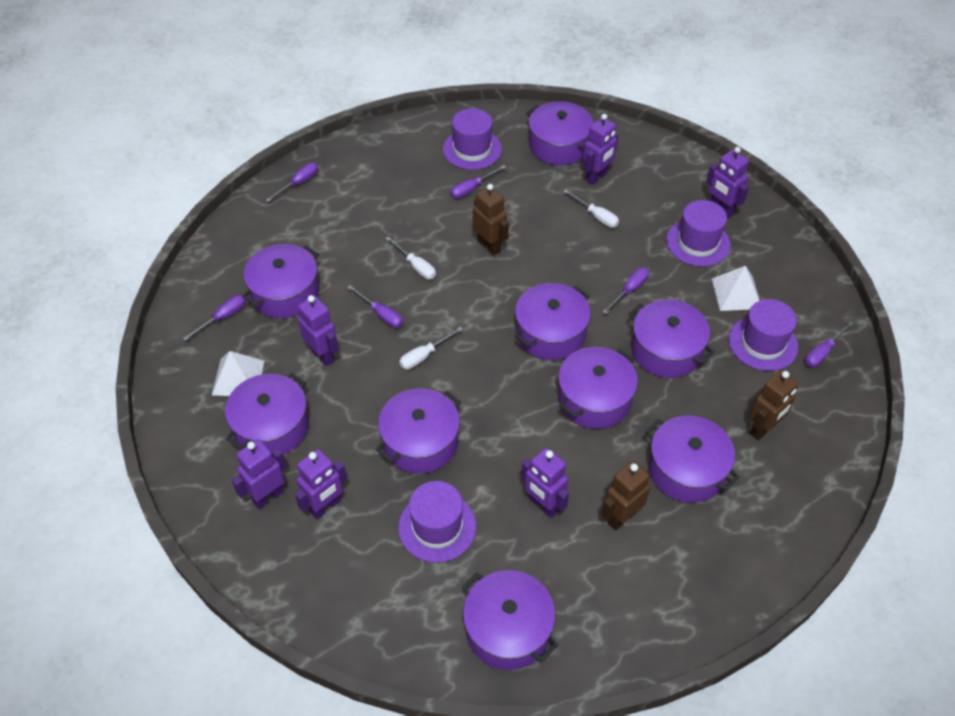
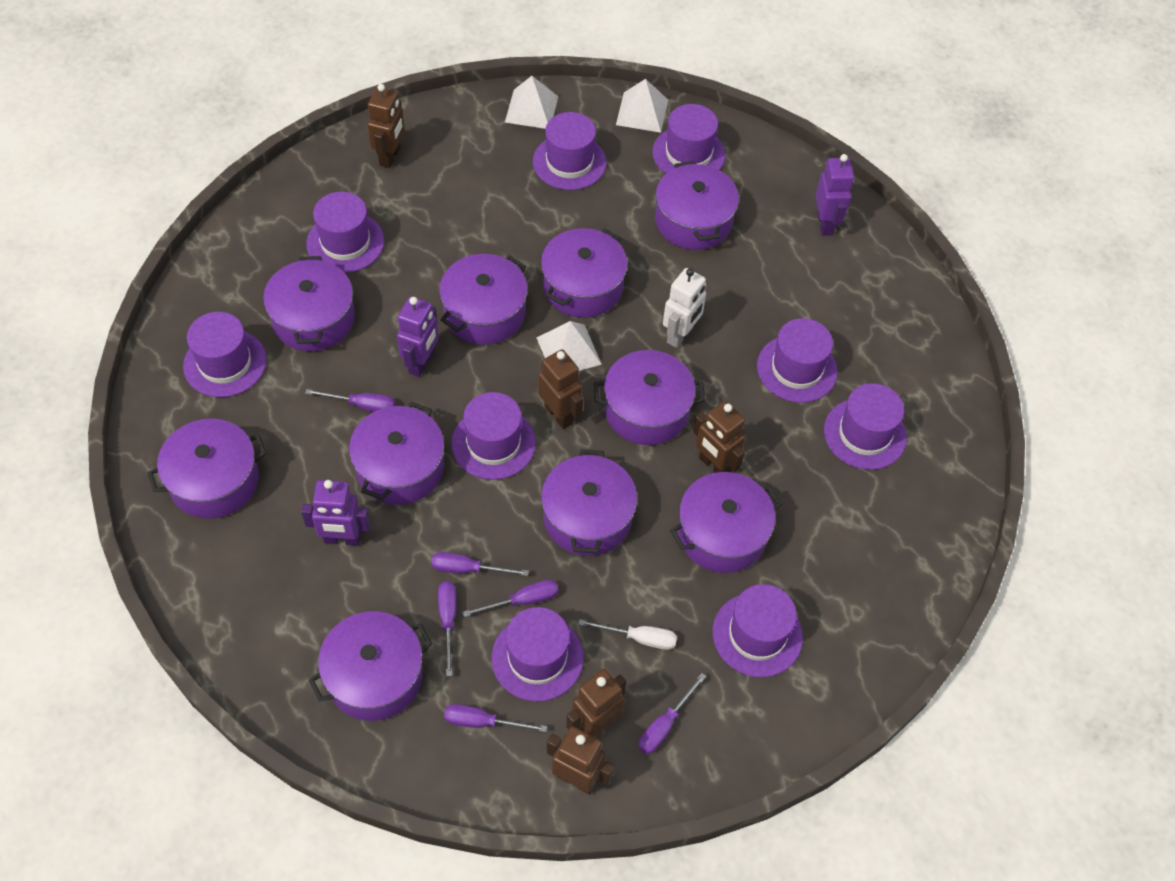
brown robot: [473,184,509,255] [601,461,650,530] [750,370,798,440] = 3 -> [368,84,405,168] [538,349,583,429] [547,726,614,794] [566,669,627,737] [693,401,745,473] = 5
purple hat: [398,481,476,563] [443,108,502,170] [666,200,731,266] [729,299,798,371] = 4 -> [183,312,267,397] [306,192,384,273] [451,392,536,480] [492,607,584,701] [533,112,606,190] [652,104,725,174] [712,584,803,677] [757,318,838,403] [824,383,907,470] = 9
purple pot: [225,373,309,455] [242,244,319,318] [376,388,461,474] [462,570,558,670] [514,283,591,360] [526,101,594,166] [558,347,638,429] [628,299,714,378] [646,415,740,503] = 9 -> [147,418,267,519] [263,256,355,351] [309,611,432,721] [349,402,444,505] [439,254,527,345] [541,228,628,318] [541,450,637,556] [594,350,705,445] [655,161,739,250] [670,472,782,573] = 10
purple robot: [231,439,286,509] [295,449,347,519] [298,295,338,366] [521,448,569,518] [583,114,619,185] [706,147,749,218] = 6 -> [301,480,370,546] [397,296,439,377] [815,154,854,236] = 3
white pyramid: [212,351,264,396] [712,266,760,311] = 2 -> [505,76,558,129] [536,321,602,371] [616,79,668,133] = 3
white robot: none = 0 -> [663,268,707,348] = 1
white screwdriver: [385,237,436,279] [399,327,463,369] [563,190,619,227] = 3 -> [578,619,677,650] = 1

